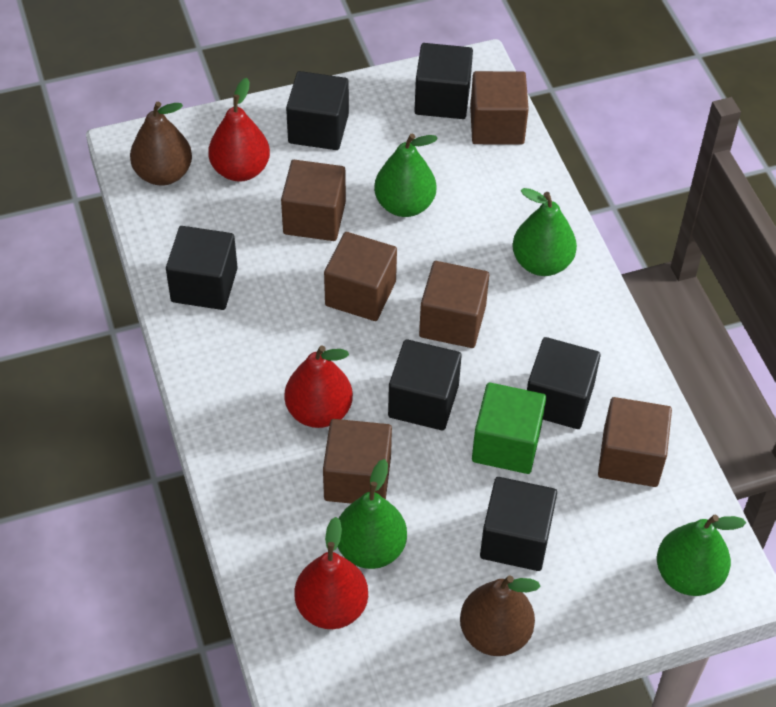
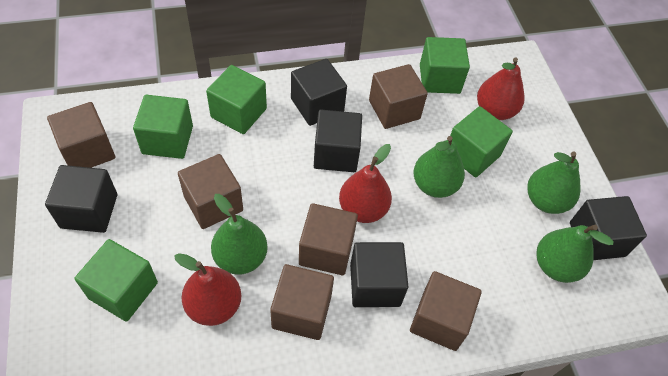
black cube: [166,226,238,310] [286,71,349,150] [388,339,462,430] [414,43,473,119] [480,477,557,571] [527,337,601,429] = 6 -> [45,165,117,233] [291,59,347,126] [314,110,362,172] [350,242,409,307] [570,196,647,260] = 5
brown pear: [130,102,192,186] [460,575,541,656] = 2 -> none = 0
green cube: [472,383,546,474] = 1 -> [74,239,158,322] [133,95,193,159] [206,65,267,134] [420,37,470,94] [450,106,513,177] = 5

